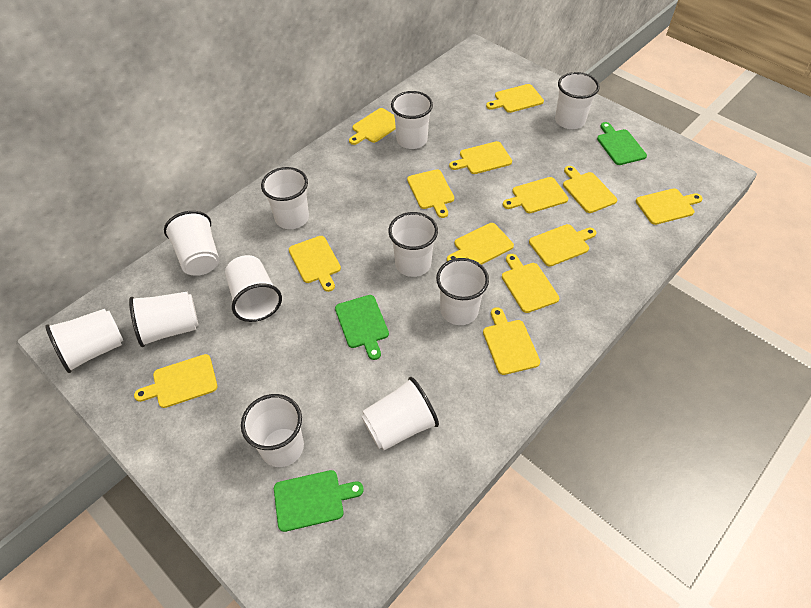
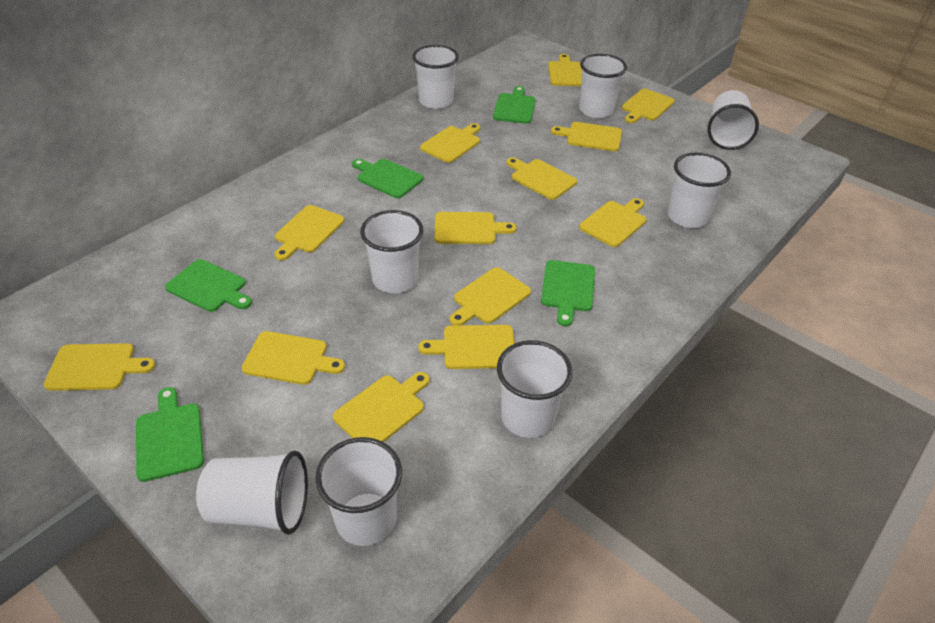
green cutting board: [274,470,364,532] [335,295,389,360] [597,122,647,165] = 3 -> [136,387,204,482] [165,259,252,312] [352,159,423,198] [493,86,536,124] [541,260,595,326] = 5
white cup: [45,309,123,373] [129,292,198,347] [164,211,219,276] [225,255,282,322] [241,394,304,467] [261,167,309,229] [361,377,439,450] [388,212,438,277] [391,91,433,149] [436,258,489,325] [555,72,600,129] = 11 -> [196,451,308,535] [315,437,402,546] [360,210,423,293] [412,45,459,109] [497,340,573,438] [579,54,627,118] [668,153,731,228] [707,90,759,150] = 8

